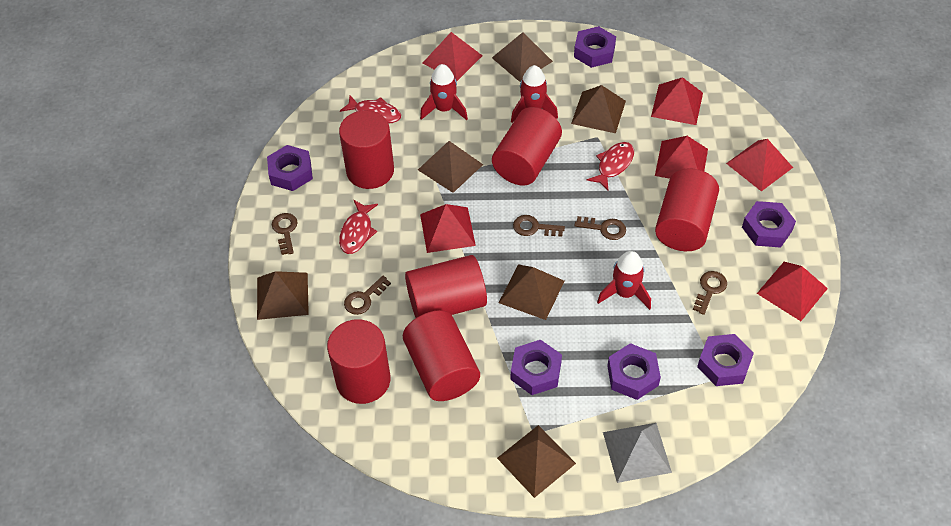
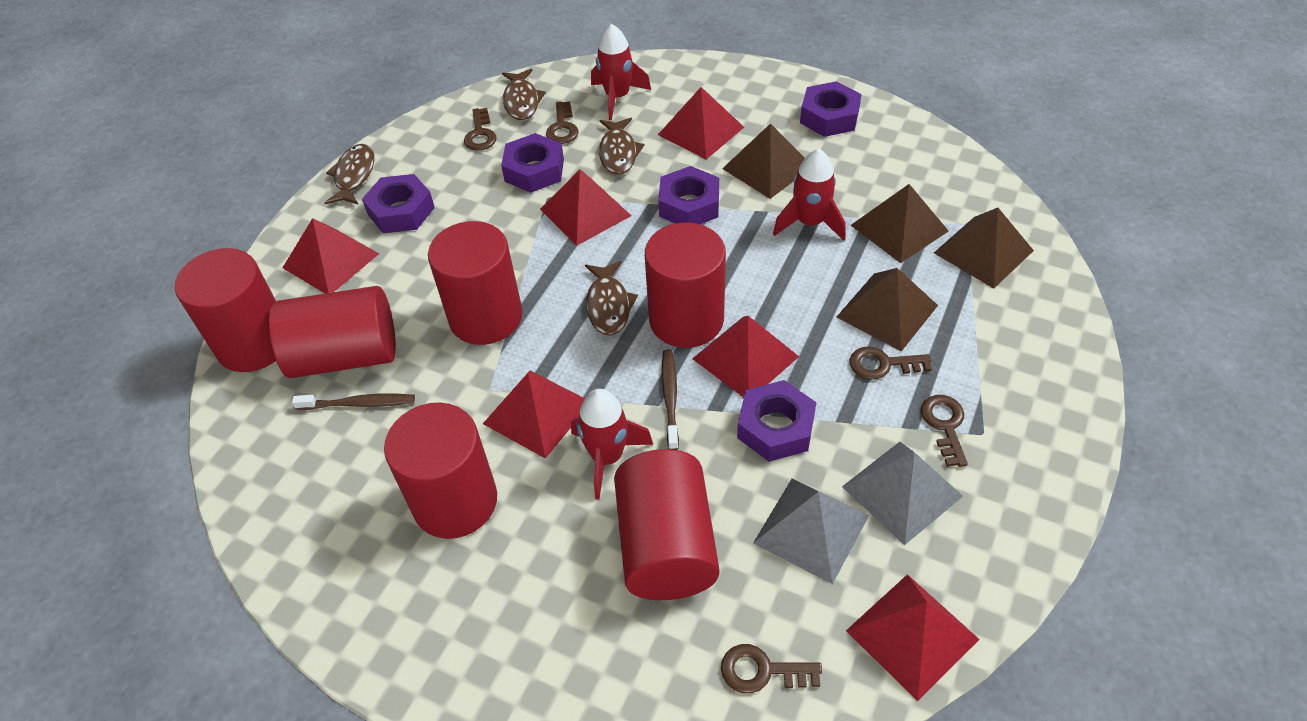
brown fish: none = 0 -> [325,144,374,205] [502,69,546,120] [585,261,638,335] [599,118,644,175] = 4
brown pyramid: [257,271,309,320] [418,141,483,193] [492,32,553,82] [497,425,576,498] [499,264,564,320] [571,85,626,133] = 6 -> [722,123,805,199] [837,268,938,351] [851,184,948,263] [934,208,1034,288] = 4
brown toothbrush: none = 0 -> [292,394,415,410] [662,350,679,450] = 2
grey pyramid: [603,423,672,483] = 1 -> [753,479,869,584] [842,442,963,545] = 2
purple nut: [267,145,313,191] [511,340,562,395] [574,26,616,68] [607,343,661,400] [697,334,754,386] [742,201,796,248] = 6 -> [362,174,435,233] [501,133,564,193] [658,166,719,224] [737,380,816,462] [800,81,862,137] = 5
red fish: [339,200,378,254] [340,95,401,124] [587,142,634,190] = 3 -> none = 0

